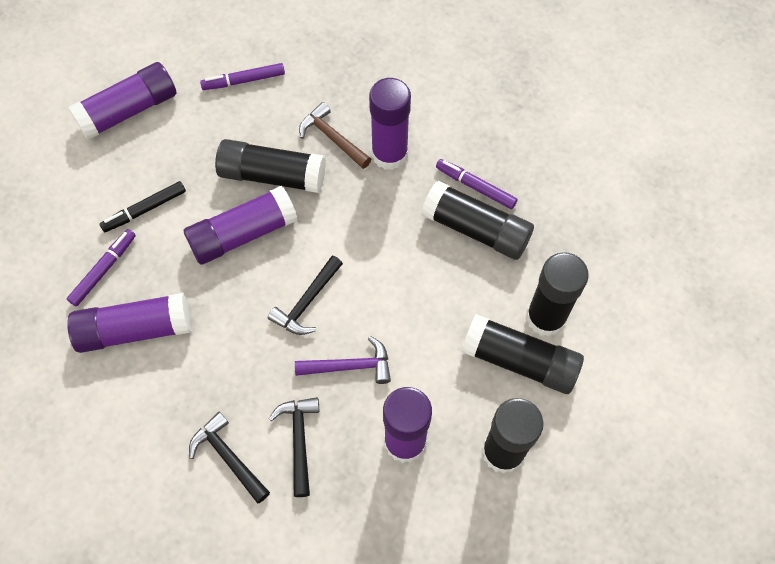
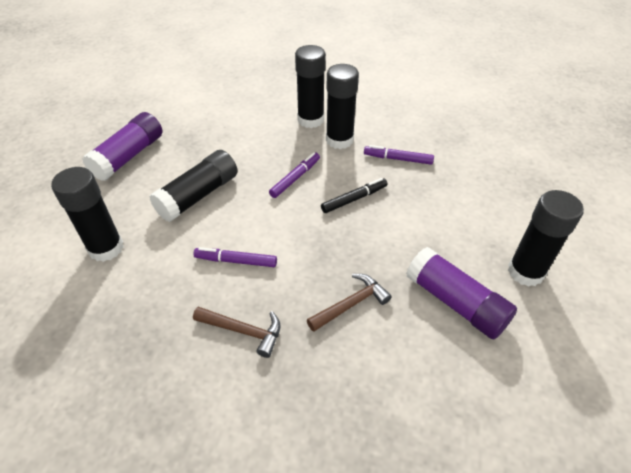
black hammer: [189,412,270,503] [268,255,343,335] [269,397,319,497] = 3 -> none = 0
brown hammer: [299,102,371,169] = 1 -> [193,307,280,358] [307,274,392,332] = 2
purple glue stick: [67,293,191,353] [68,62,176,140] [184,186,298,265] [369,78,411,170] [383,387,432,463] = 5 -> [82,112,162,181] [406,247,517,340] = 2
purple hammer: [295,336,391,384] = 1 -> none = 0

